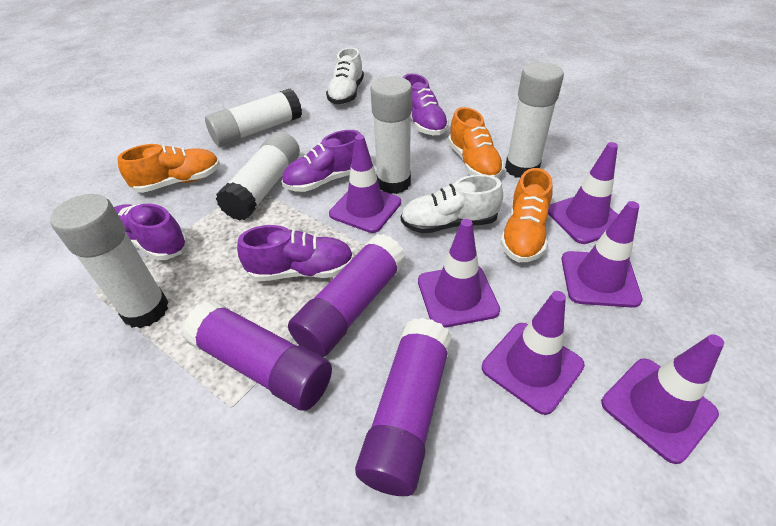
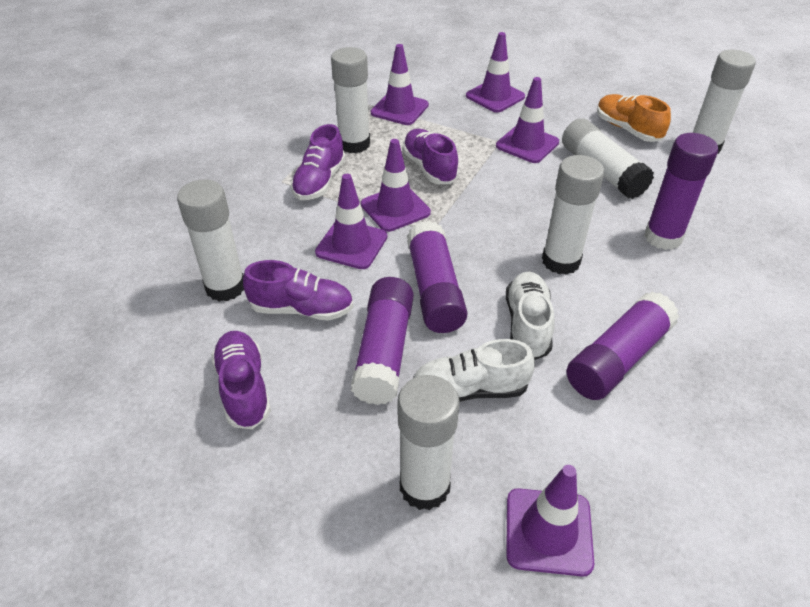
orange shoe: [117,144,220,193] [448,107,504,178] [500,168,553,262] = 3 -> [597,94,671,142] = 1
purple glue stick: [182,300,332,411] [288,234,406,357] [355,318,452,496] = 3 -> [351,277,414,405] [407,221,468,333] [566,291,679,400] [644,133,718,250] = 4
white glue stick: [50,194,168,328] [205,88,302,147] [216,132,300,221] [371,76,412,194] [505,62,564,178] = 5 -> [177,179,244,302] [331,47,370,154] [397,375,460,510] [542,155,604,275] [562,118,654,199] [693,50,756,154] = 6

